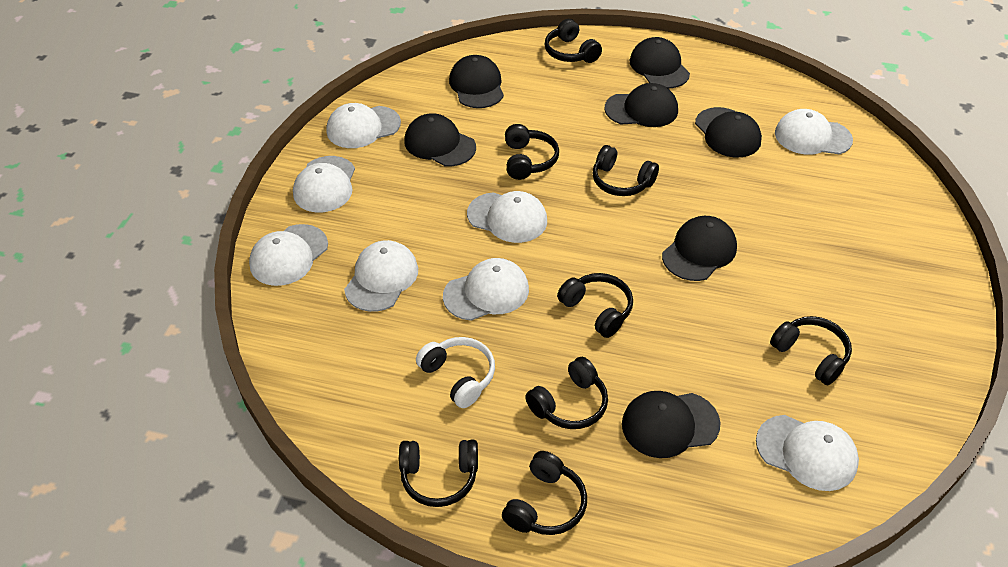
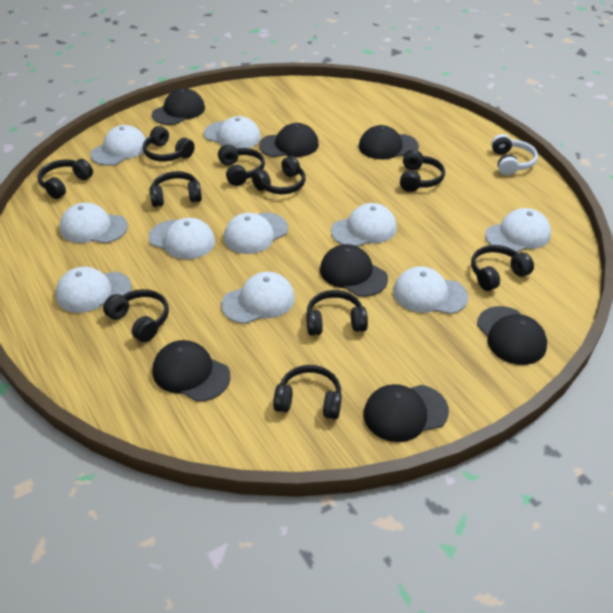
black headphones: [399,440,478,507] [502,451,587,535] [505,124,559,180] [525,357,608,429] [545,19,602,63] [557,273,633,338] [593,145,659,196] [770,316,852,385] = 8 -> [38,159,93,199] [103,289,169,342] [143,126,195,162] [150,171,202,207] [218,145,265,186] [252,156,306,194] [273,365,342,419] [306,290,368,336] [400,149,445,192] [471,245,534,291] = 10
white cap: [249,224,328,286] [293,156,355,212] [327,103,401,148] [344,240,418,312] [443,258,529,321] [467,191,547,243] [756,415,859,491] [775,109,853,155] = 8 -> [55,267,132,313] [60,203,128,243] [90,125,146,166] [149,218,215,259] [204,116,261,148] [221,272,295,324] [224,212,288,254] [331,203,397,247] [393,266,468,314] [485,208,551,252] = 10

